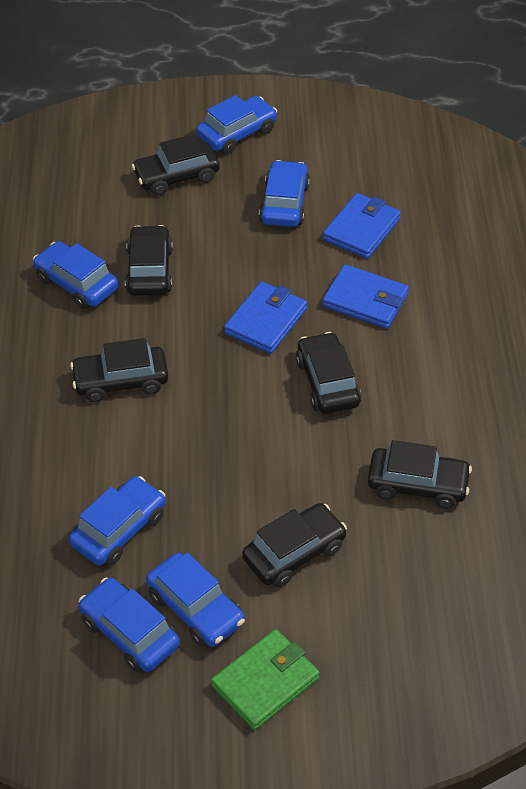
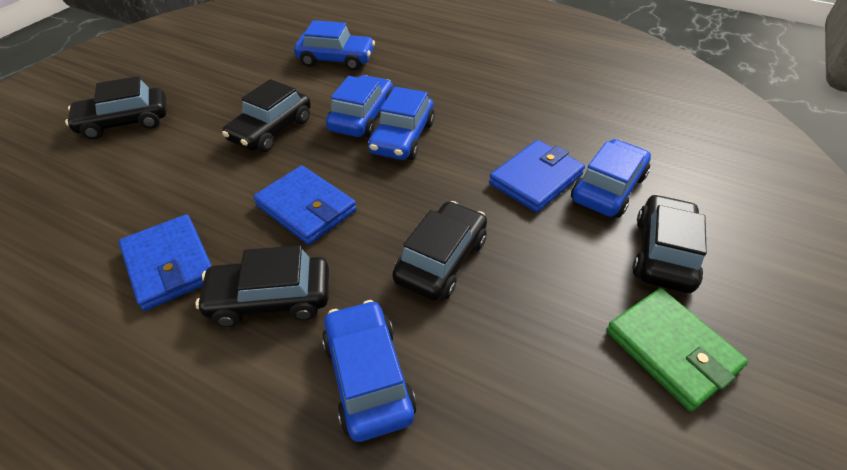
black car: [70,338,168,402] [125,225,173,296] [132,134,220,196] [242,503,347,588] [296,332,361,414] [368,440,472,509] = 6 -> [65,76,167,140] [196,245,329,327] [222,79,311,152] [392,201,487,301] [633,194,707,293] = 5
blue car: [33,241,119,309] [69,476,166,566] [79,578,180,673] [146,552,245,647] [196,95,277,154] [259,160,310,227] = 6 -> [294,20,375,71] [322,300,417,442] [326,75,393,138] [368,87,435,160] [571,139,651,218] = 5

